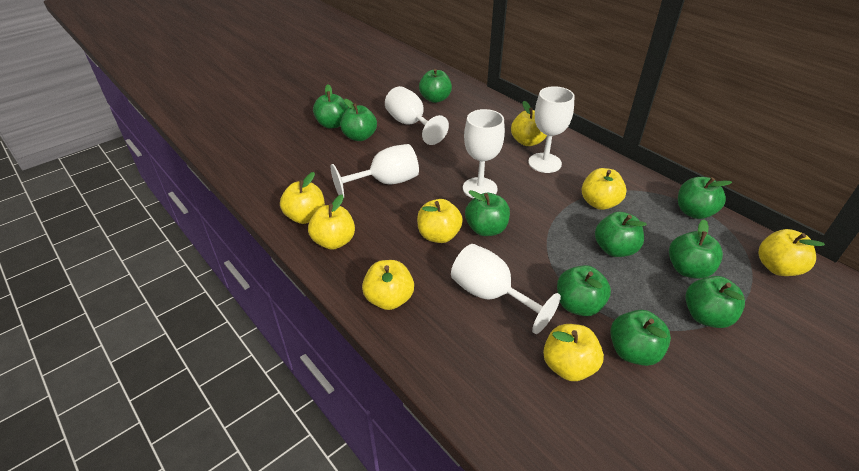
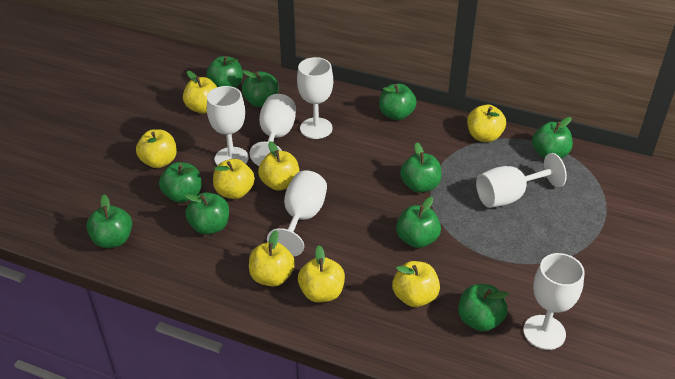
white goblet: [331,144,419,199] [385,86,449,145] [451,244,561,334] [463,109,505,199] [528,86,575,173] = 5 -> [207,86,249,166] [250,94,296,166] [267,171,327,257] [297,57,333,139] [476,153,567,208] [523,253,585,350] = 6

